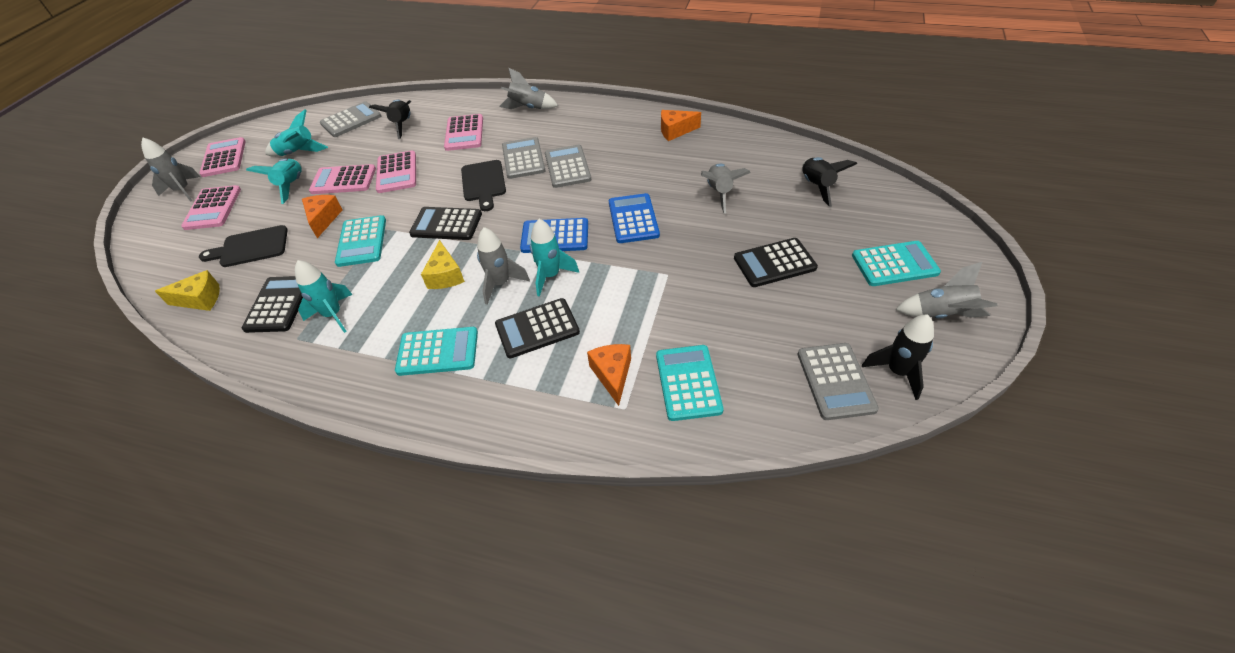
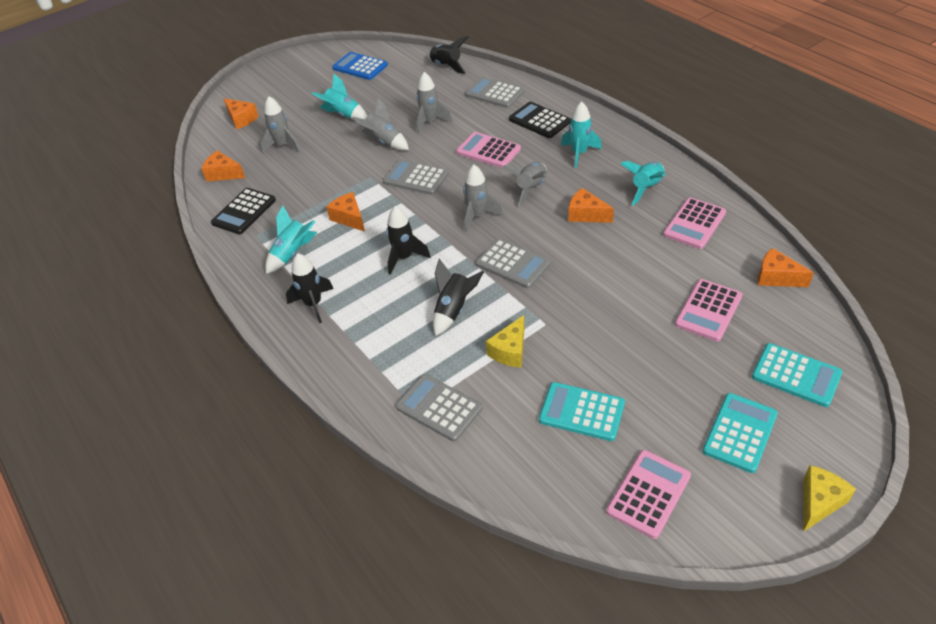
black calculator: [242,276,303,333] [409,207,482,240] [495,298,580,358] [734,238,818,287] = 4 -> [211,188,276,235] [509,102,571,138] = 2
black cutting board: [199,225,288,267] [461,160,506,211] = 2 -> none = 0
black rocket: [369,100,411,139] [802,157,857,207] [862,315,934,400] = 3 -> [286,253,334,323] [386,206,431,275] [427,36,468,74] [433,258,484,336] = 4
blue calculator: [520,218,588,253] [609,193,660,243] = 2 -> [332,52,388,80] = 1
orange cheese: [302,195,343,238] [587,344,631,406] [661,110,701,141] = 3 -> [201,150,245,182] [224,98,259,129] [326,192,365,232] [568,188,614,223] [758,248,814,287] = 5
pink calculator: [181,185,241,230] [199,137,246,177] [309,164,376,194] [376,150,416,193] [444,114,483,151] = 5 -> [456,132,521,168] [606,450,691,539] [663,197,726,249] [675,279,742,342] = 4
turquoise calculator: [335,215,386,267] [395,327,478,376] [656,345,723,421] [852,241,941,286] = 4 -> [539,382,625,441] [703,393,778,473] [752,343,843,407] = 3

